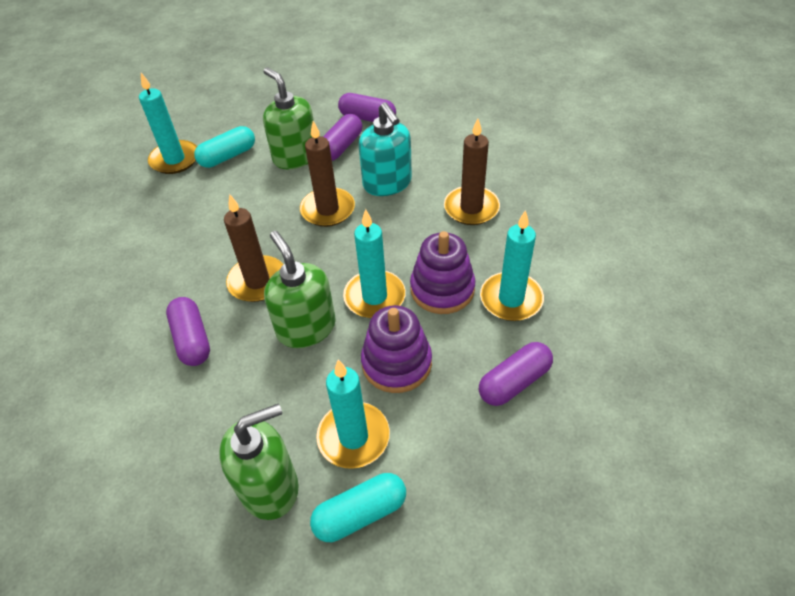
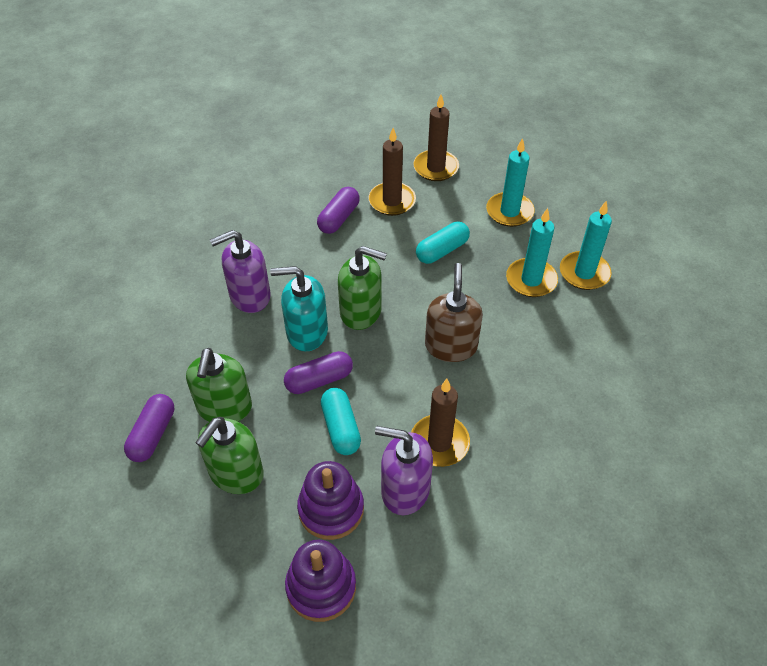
brown soap dispenser: none = 0 -> [425,263,483,362] = 1
purple capsule: [166,297,210,366] [323,114,362,161] [338,93,396,122] [479,342,553,406] = 4 -> [124,394,174,462] [284,351,353,394] [317,187,360,234] = 3
purple soap dispenser: none = 0 -> [210,230,271,313] [375,426,433,515] = 2
turquoise candle: [139,73,197,174] [316,360,390,468] [343,209,406,318] [480,210,544,321] = 4 -> [486,138,535,227] [506,208,558,297] [560,201,612,290] = 3

